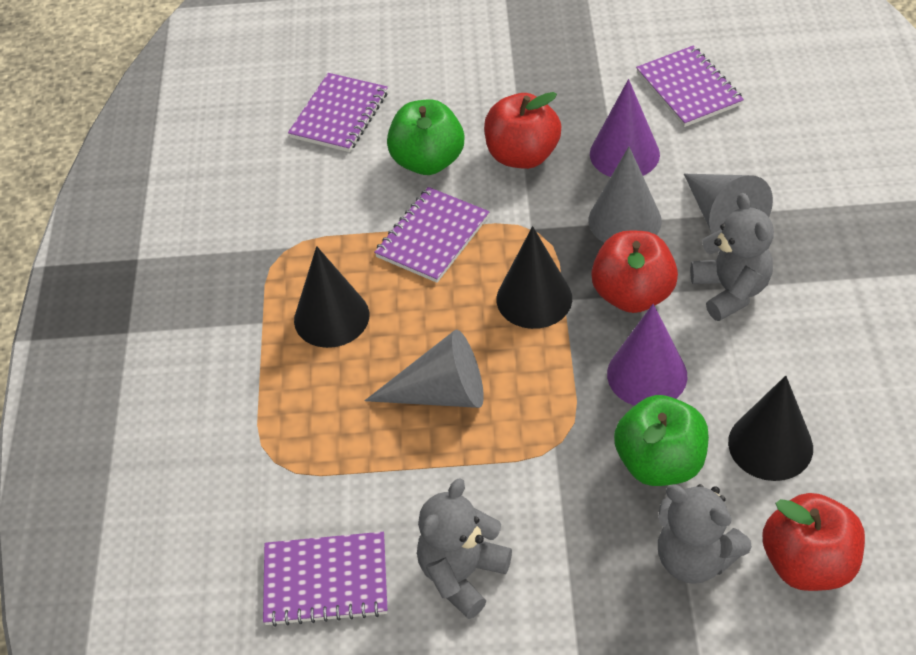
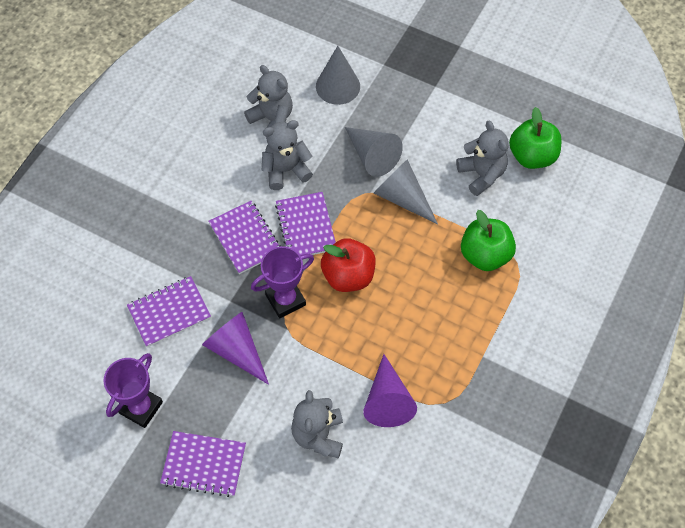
black cone: [294,246,369,348] [497,226,572,329] [728,375,813,481] = 3 -> none = 0
grey teddy bear: [417,478,512,619] [658,484,752,584] [690,193,774,321] = 3 -> [244,65,293,127] [262,120,313,190] [291,390,343,458] [456,121,509,196] = 4
purple trophy: none = 0 -> [104,353,163,428] [251,246,314,318] = 2
red apple: [484,92,561,169] [591,231,678,313] [763,493,865,591] = 3 -> [321,238,376,292] = 1

